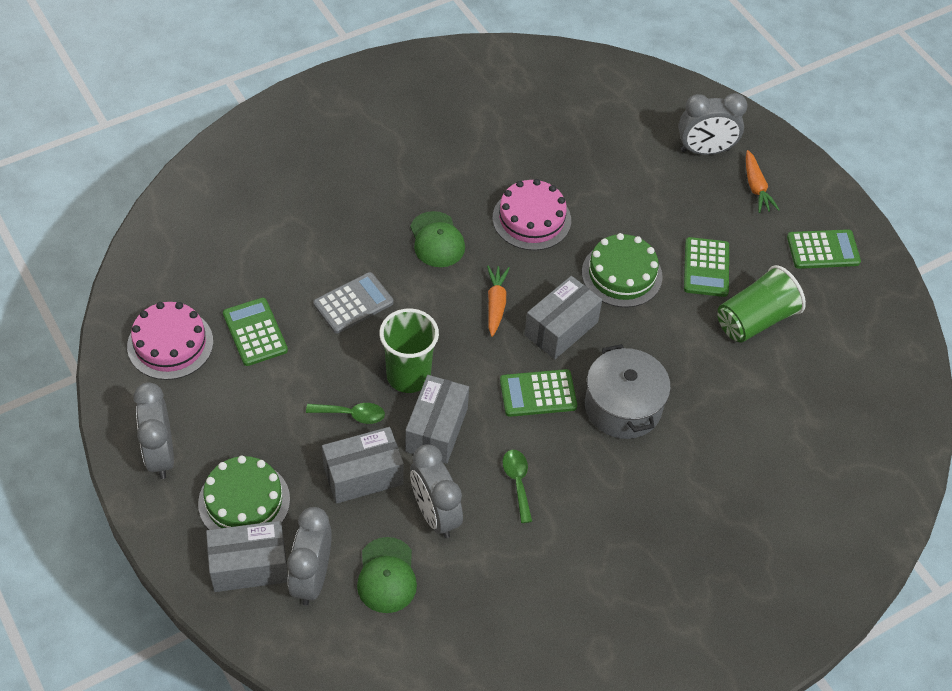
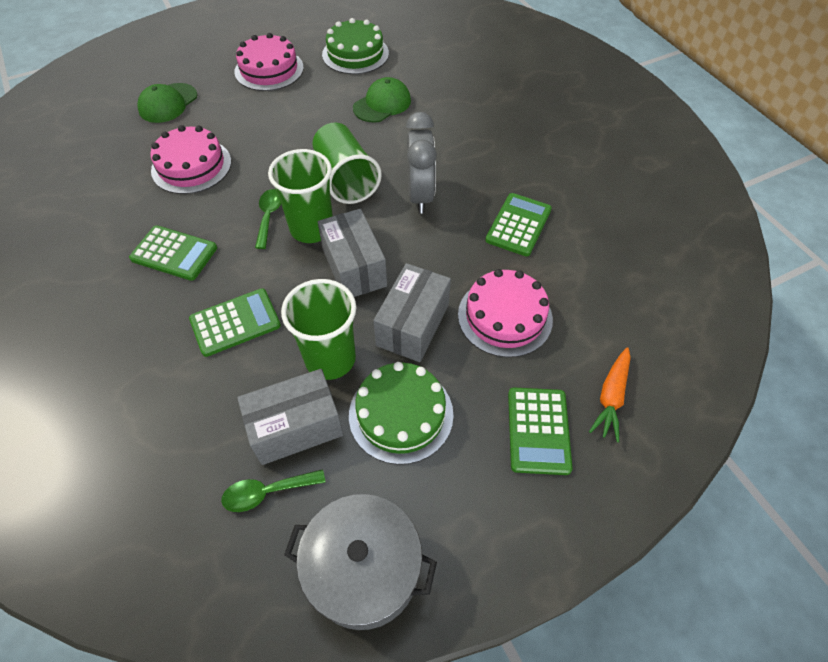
green cup: [379,309,439,393] [717,265,806,343] = 2 -> [268,149,333,243] [281,279,356,380] [313,123,382,204] = 3
grey box: [206,521,288,592] [322,427,404,504] [405,375,469,464] [524,276,602,359] = 4 -> [237,369,343,465] [318,209,387,297] [373,263,451,362] = 3
grey calculator: [313,272,393,333] = 1 -> none = 0
grey clock: [133,382,174,479] [287,507,332,605] [410,444,463,538] [678,93,748,155] = 4 -> [406,112,437,214] = 1
orange carrot: [487,266,510,337] [746,150,780,213] = 2 -> [589,347,631,442] = 1
pink cake: [127,302,213,380] [492,179,571,250] = 2 -> [150,125,231,194] [235,33,304,91] [458,269,553,357] = 3

